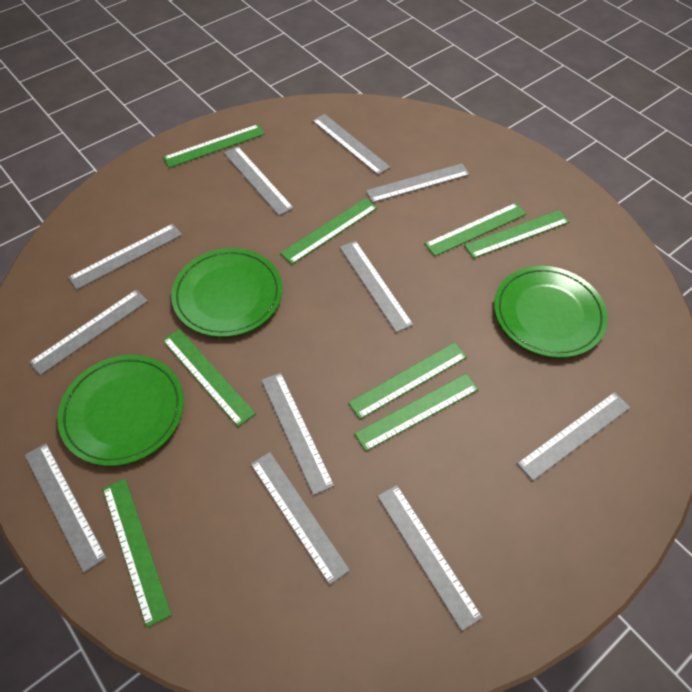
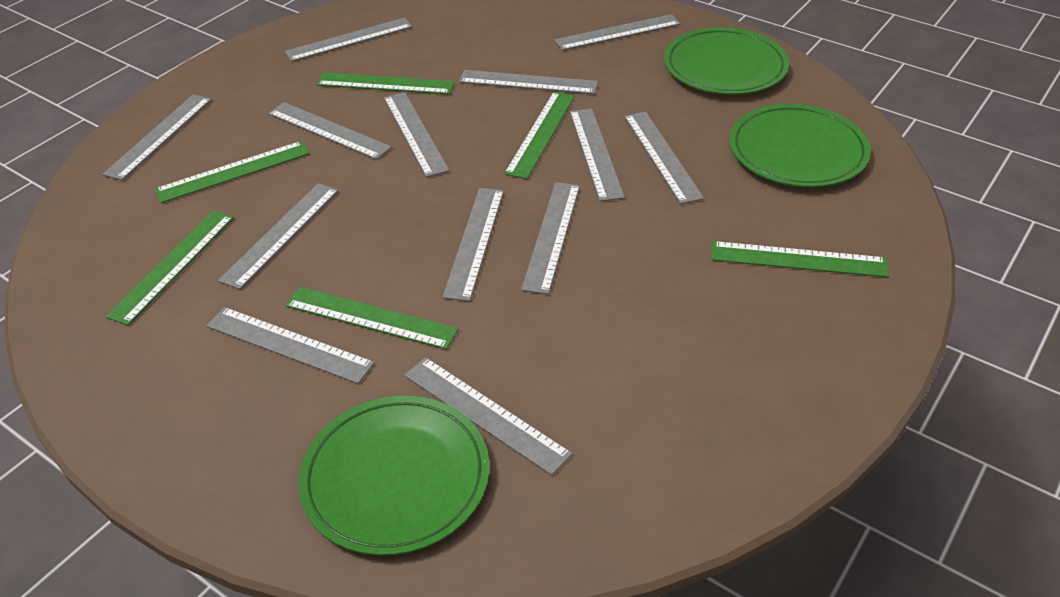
green ruler: [103,479,171,628] [163,124,265,168] [163,329,256,427] [280,198,377,264] [348,342,467,419] [354,374,479,451] [425,203,526,256] [464,210,569,258] = 8 -> [105,211,234,325] [155,141,310,203] [285,287,458,350] [316,72,454,94] [504,92,575,179] [711,241,889,277] = 6
grey ruler: [25,443,107,572] [29,290,148,375] [68,224,182,290] [224,146,294,216] [251,452,350,585] [261,372,334,495] [312,114,390,175] [339,241,413,333] [366,163,470,203] [377,485,483,631] [517,392,631,481] = 11 -> [102,95,212,180] [207,307,375,384] [218,183,339,289] [268,102,392,160] [285,18,413,62] [384,92,450,177] [404,357,572,475] [442,188,504,301] [459,70,598,94] [521,182,580,294] [554,14,681,51] [570,109,625,202] [624,112,704,204] = 13

